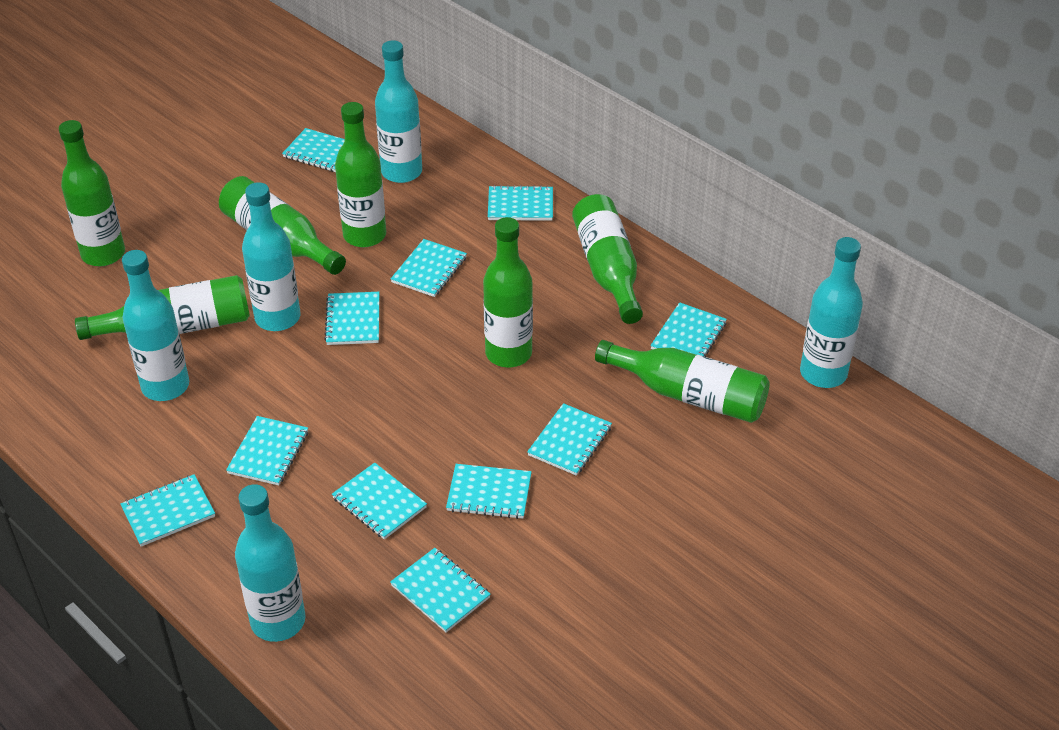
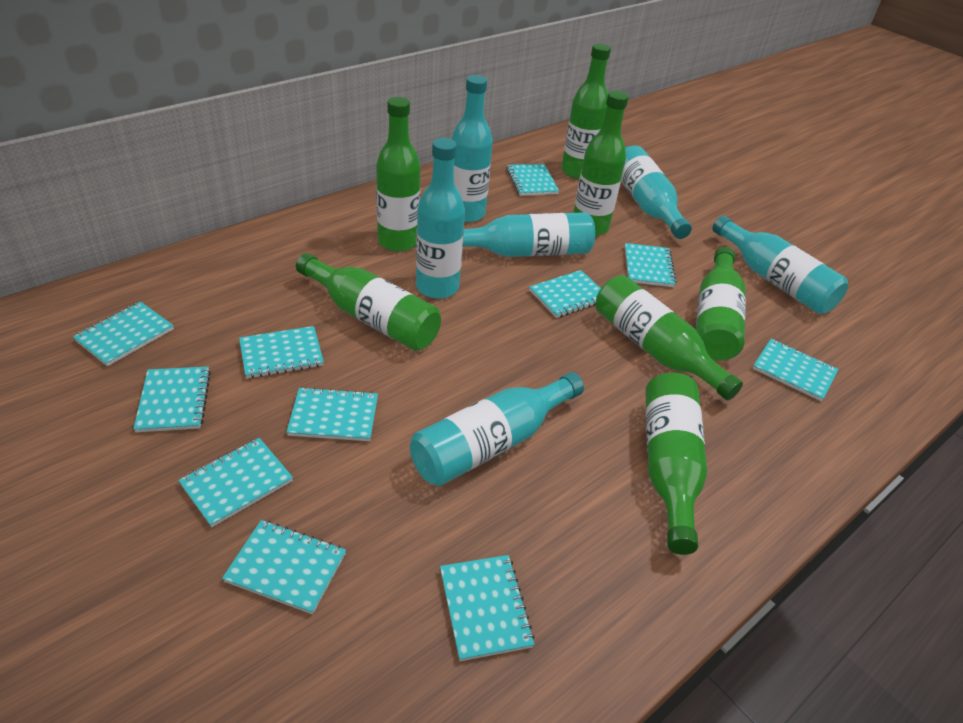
turquoise bottle: [122,250,189,401] [235,484,306,642] [242,182,300,331] [375,40,422,183] [800,237,863,388] = 5 -> [410,372,584,486] [416,138,465,299] [452,75,493,222] [463,212,595,257] [621,145,692,239] [712,216,848,314] = 6

